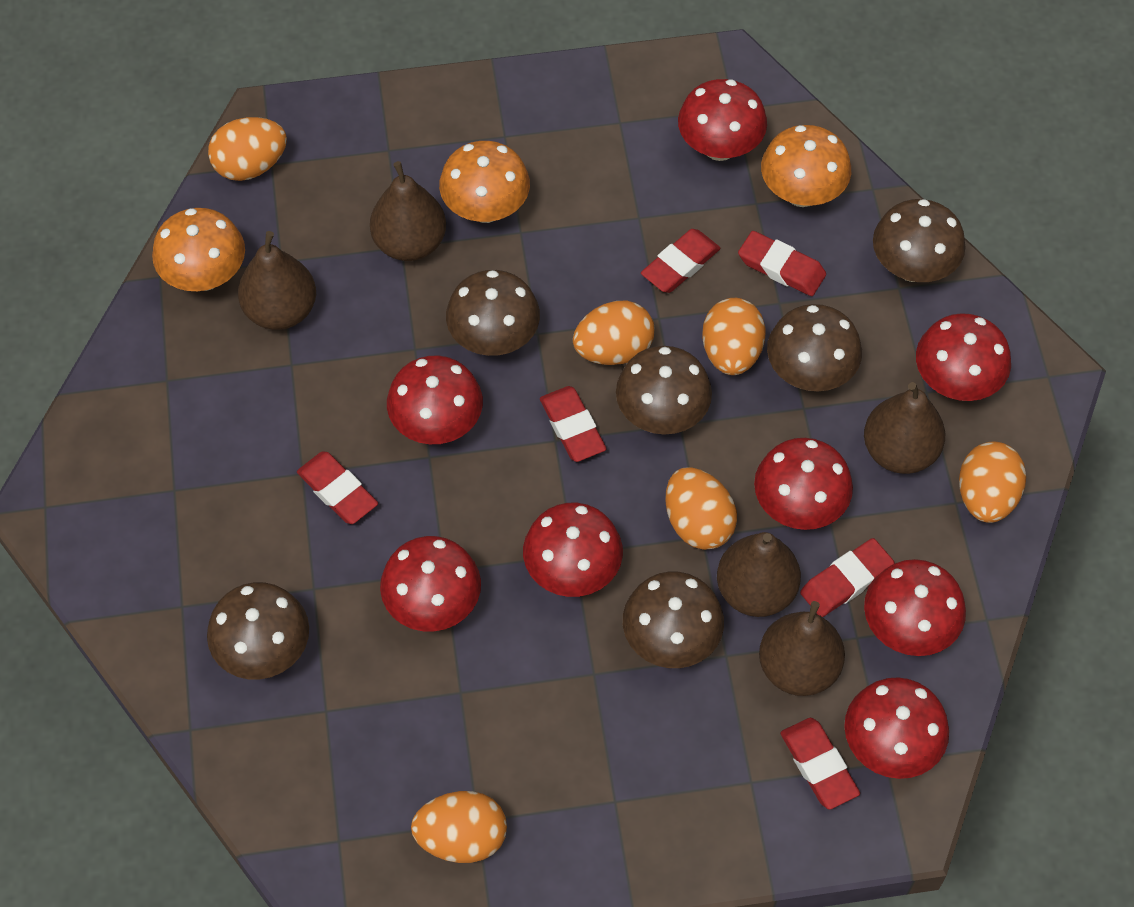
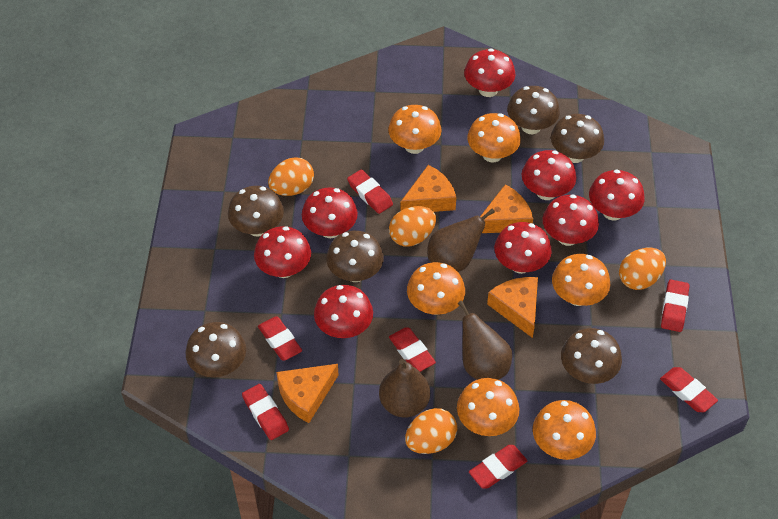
brown pear: [238,231,316,330] [370,161,446,261] [717,532,801,617] [759,601,845,696] [864,382,945,474] = 5 -> [379,359,430,418] [427,208,495,272] [458,300,512,380] = 3
orange cheese: none = 0 -> [276,364,339,423] [401,165,456,212] [480,184,533,233] [487,277,538,338] = 4
orange egg: [208,117,287,181] [411,791,507,863] [573,300,654,365] [665,467,737,550] [702,298,765,375] [959,441,1026,523] = 6 -> [268,157,314,196] [389,206,436,247] [405,408,457,454] [619,248,666,290] = 4
orange mushroom: [152,208,245,291] [439,141,530,223] [761,125,851,207] = 3 -> [388,105,442,154] [407,262,465,315] [457,378,519,436] [467,113,521,162] [533,400,596,460] [552,254,610,306] = 6
red eraser: [297,451,378,524] [540,386,606,462] [641,229,720,293] [738,231,826,296] [780,718,860,809] [800,538,895,617] = 6 -> [242,384,289,440] [258,317,302,361] [347,169,393,214] [389,327,436,372] [469,445,527,489] [660,367,718,412] [661,280,689,332] = 7

